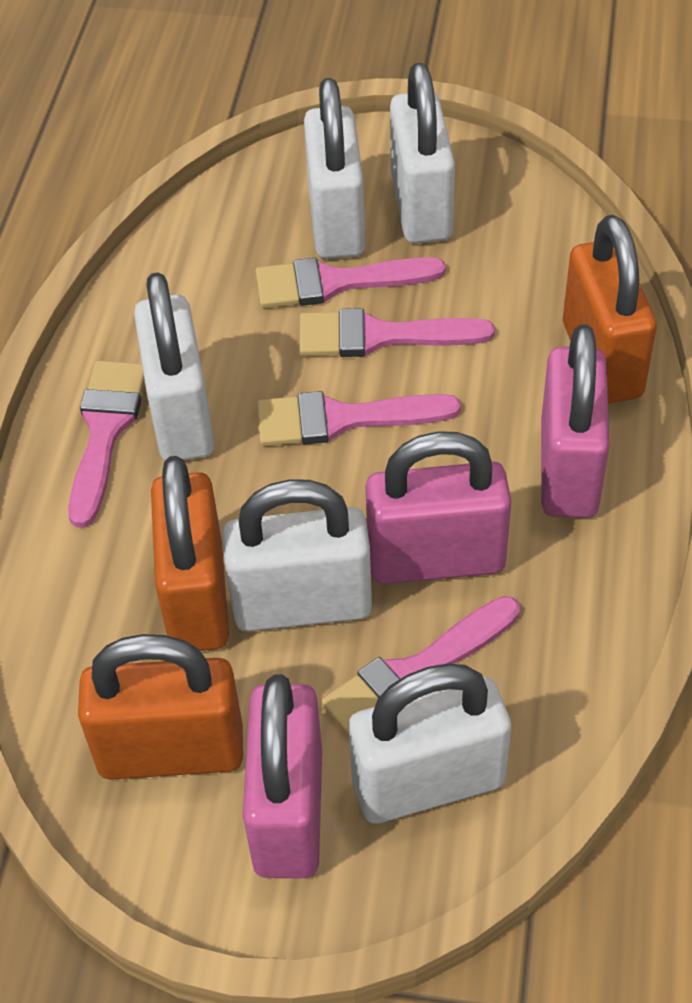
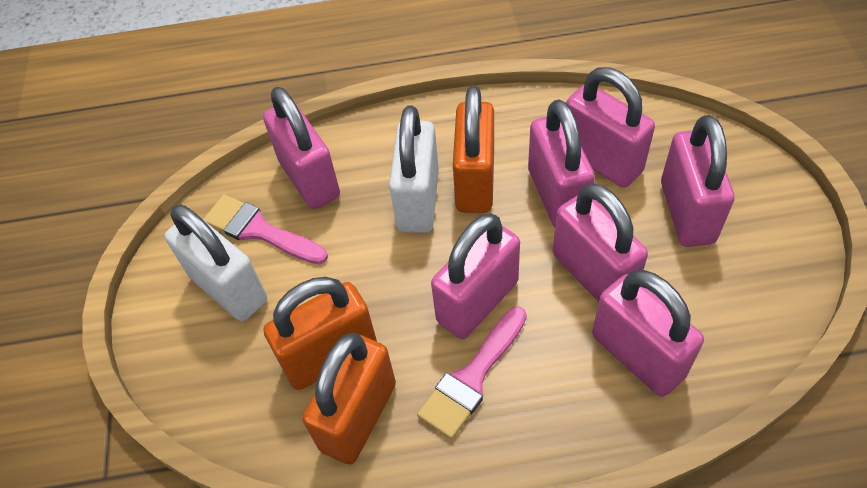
pink brush: [68,360,145,528] [256,257,446,308] [257,391,461,446] [299,308,495,357] [321,596,520,736] = 5 -> [203,195,328,265] [417,306,527,439] = 2
pink padlock: [243,674,322,878] [365,431,511,584] [541,324,609,518] = 3 -> [263,87,340,209] [431,213,520,339] [528,99,595,227] [553,183,648,302] [566,67,655,188] [592,270,704,397] [661,115,734,247] = 7
white padlock: [134,272,214,461] [223,479,372,632] [304,78,365,259] [348,663,511,824] [390,63,455,244] = 5 -> [165,205,267,321] [389,106,439,233] = 2

